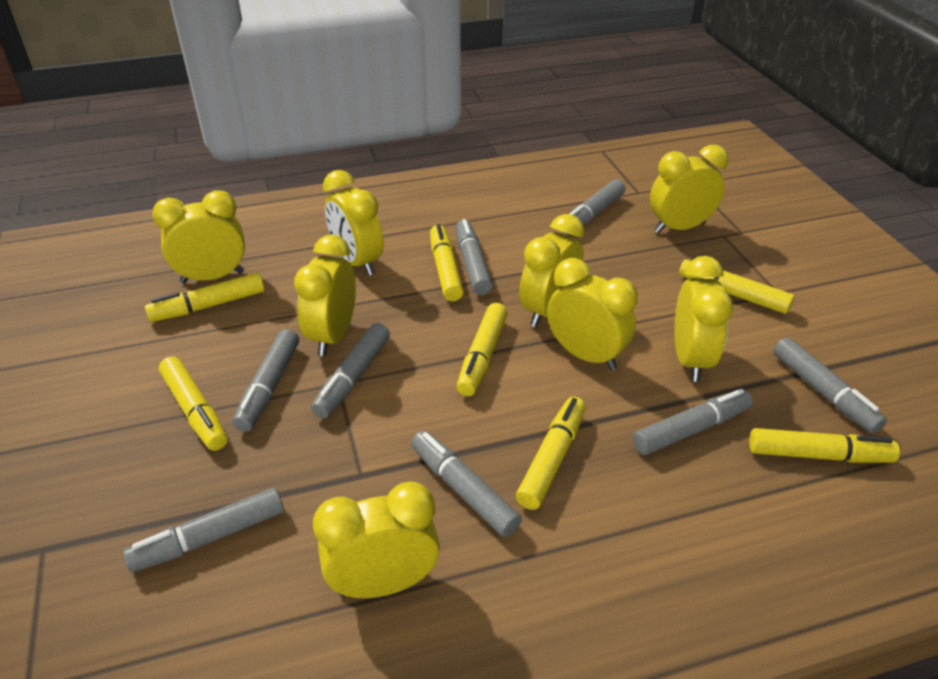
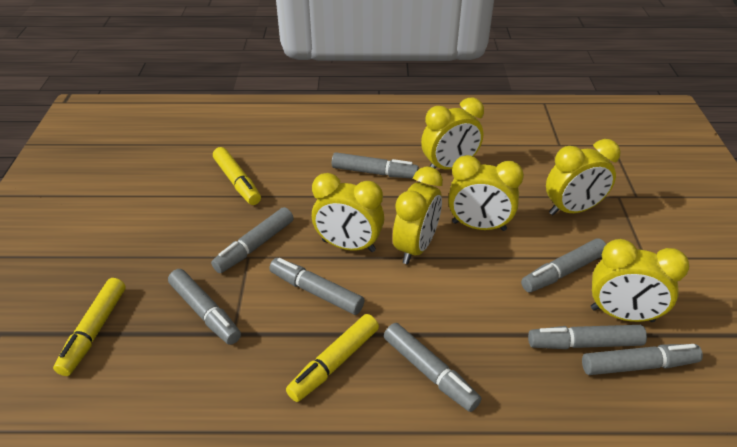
yellow clock: [152,190,245,283] [294,235,356,356] [313,482,440,598] [323,170,384,276] [519,214,585,327] [547,258,638,370] [650,145,728,233] [674,256,733,382] = 8 -> [312,173,384,252] [393,166,443,264] [421,98,484,170] [448,155,524,231] [546,139,621,215] [591,239,689,322] = 6
yellow marker: [145,273,264,322] [159,356,227,451] [430,224,464,301] [456,303,508,396] [516,397,586,510] [679,258,794,314] [749,428,900,463] = 7 -> [53,278,126,376] [213,147,261,205] [286,314,379,402] = 3

